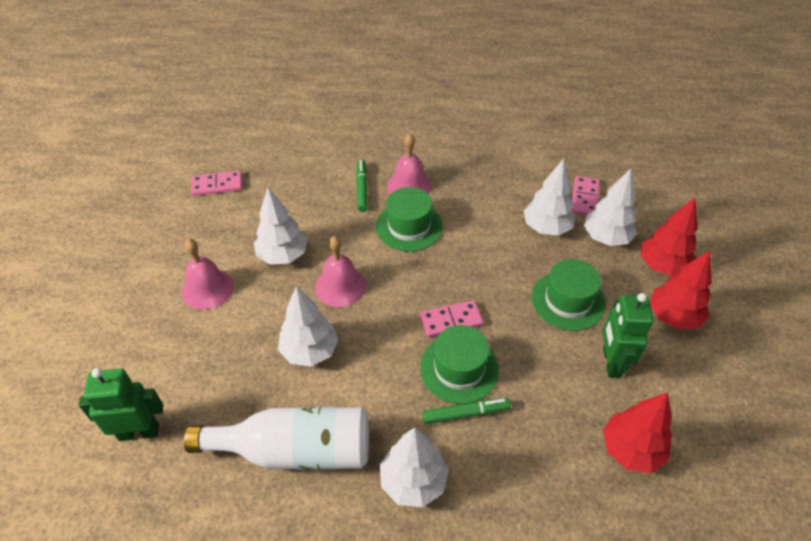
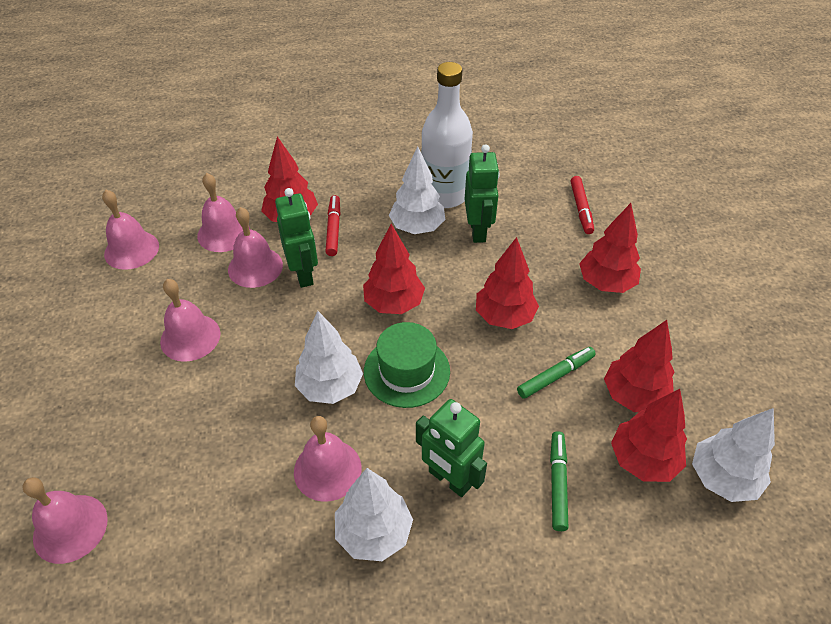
green hat: [376,187,443,252] [420,325,499,404] [532,259,606,331] = 3 -> [364,322,450,408] = 1
green robot: [79,368,163,441] [602,293,654,378] = 2 -> [275,188,318,288] [416,399,487,497] [465,144,500,243] = 3
pink bell: [182,239,233,310] [315,236,366,307] [387,134,432,194] = 3 -> [22,477,108,564] [102,190,159,270] [160,279,220,362] [197,173,250,252] [228,207,283,288] [294,416,362,502] = 6
pink domino: [191,171,242,196] [420,300,483,338] [571,176,600,216] = 3 -> none = 0
red marker: none = 0 -> [325,195,340,256] [571,176,594,234] = 2
red tree: [603,392,672,473] [641,198,698,276] [650,250,712,330] = 3 -> [261,136,318,222] [363,224,425,314] [476,237,539,329] [579,203,641,293] [604,320,674,412] [611,389,687,482] = 6
white tree: [254,187,307,265] [278,286,338,366] [380,427,449,507] [524,158,576,236] [584,169,637,246] = 5 -> [295,311,363,404] [335,468,413,561] [389,146,445,234] [692,408,775,502] = 4

